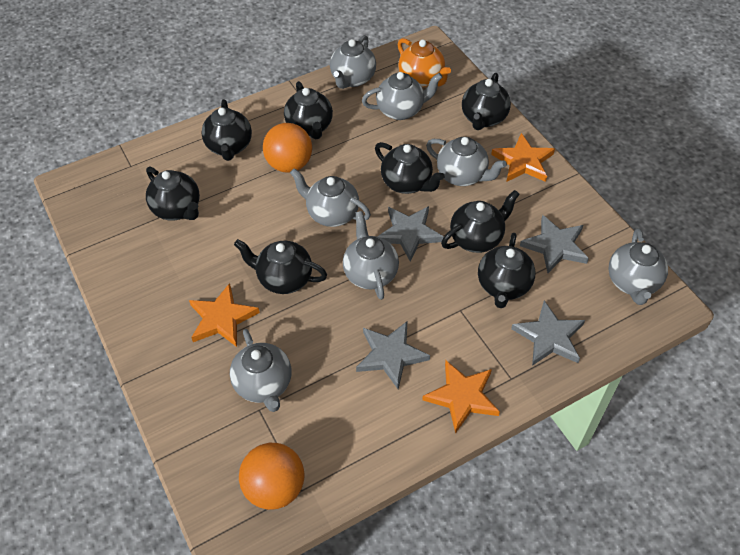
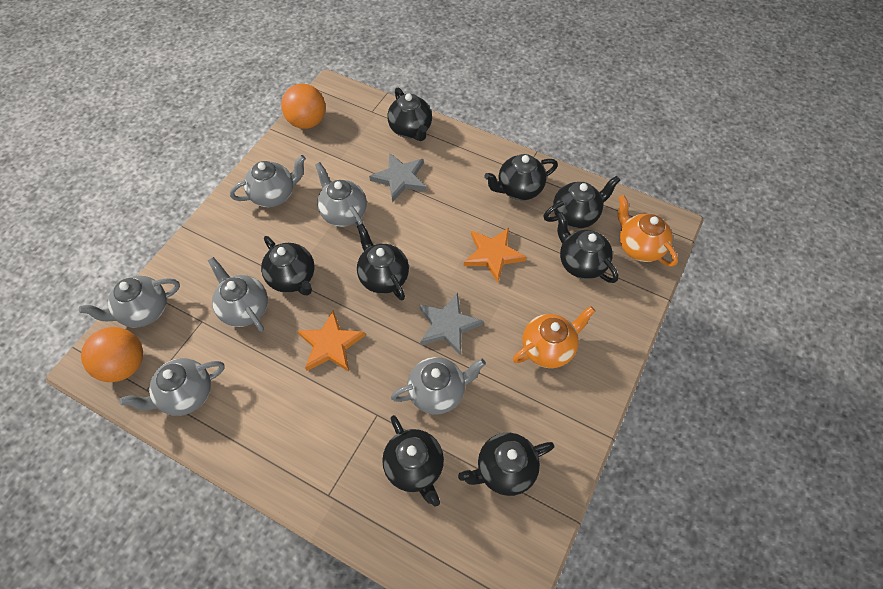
grey star: [356,322,430,389] [377,206,444,262] [511,301,585,366] [520,215,589,273] = 4 -> [369,153,426,202] [420,292,483,356] = 2
grey teapot: [230,329,291,412] [290,168,371,227] [330,35,376,89] [343,211,399,300] [362,72,443,120] [426,137,507,186] [608,228,668,305] = 7 -> [79,276,180,328] [119,358,225,416] [208,257,268,332] [230,155,306,207] [315,162,367,229] [391,357,486,414] = 6
orange star: [189,283,260,347] [422,361,500,433] [491,133,555,182] = 3 -> [297,310,365,372] [464,228,526,283] = 2
orange teapot: [398,38,451,87] = 1 -> [513,306,595,368] [618,195,678,267] = 2

